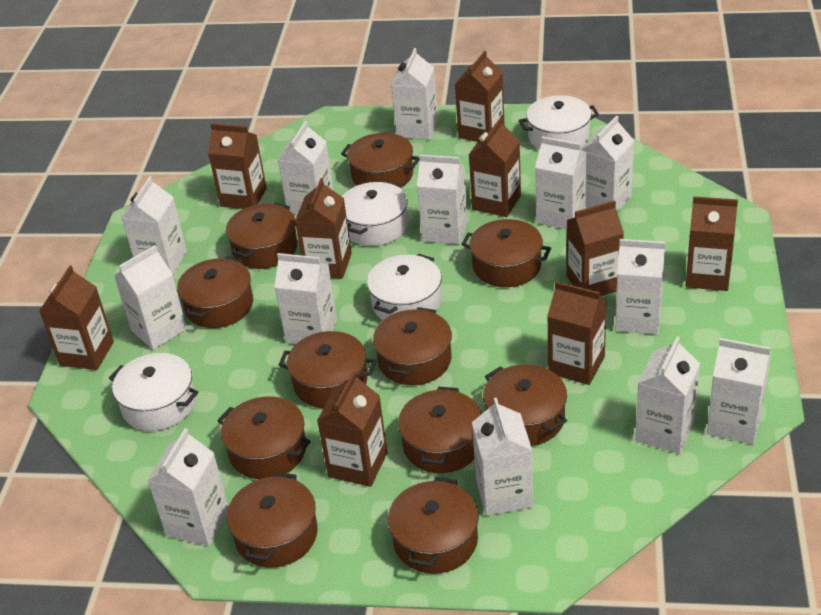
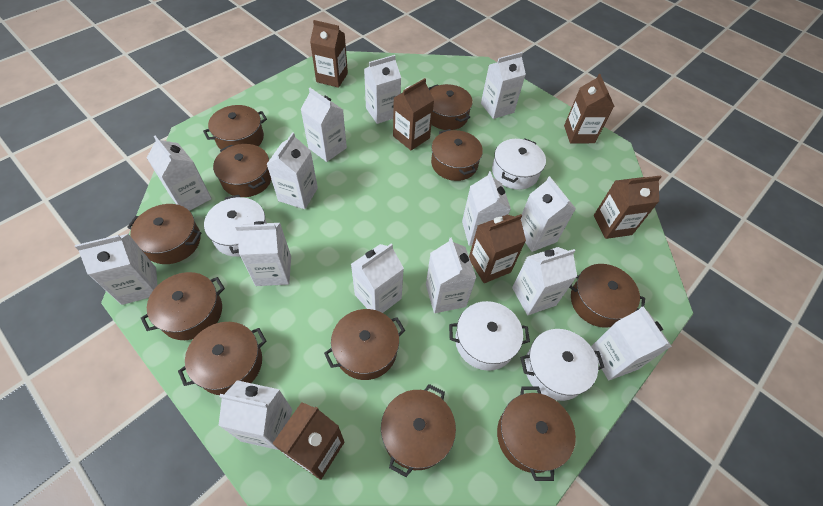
brown carton: [39,265,114,370] [208,123,267,209] [295,178,352,278] [317,371,387,487] [455,51,505,142] [469,118,521,217] [547,281,607,385] [567,200,624,296] [686,196,738,291] = 9 -> [272,402,344,480] [310,20,348,88] [393,78,434,150] [469,214,526,283] [564,74,614,143] [594,175,661,239] = 6
white carton: [114,245,187,350] [121,176,187,275] [147,428,228,546] [274,253,337,344] [277,121,334,215] [391,48,438,140] [417,155,468,244] [472,397,533,516] [535,136,586,229] [581,116,634,212] [615,239,665,335] [635,337,700,454] [707,338,771,444] = 13 -> [75,234,157,305] [147,136,212,211] [218,380,293,450] [235,221,291,286] [267,132,318,209] [300,88,347,162] [351,243,404,313] [364,55,401,124] [426,238,476,313] [462,171,511,246] [481,52,526,119] [512,247,577,315] [521,176,576,252] [591,306,672,380] = 14

